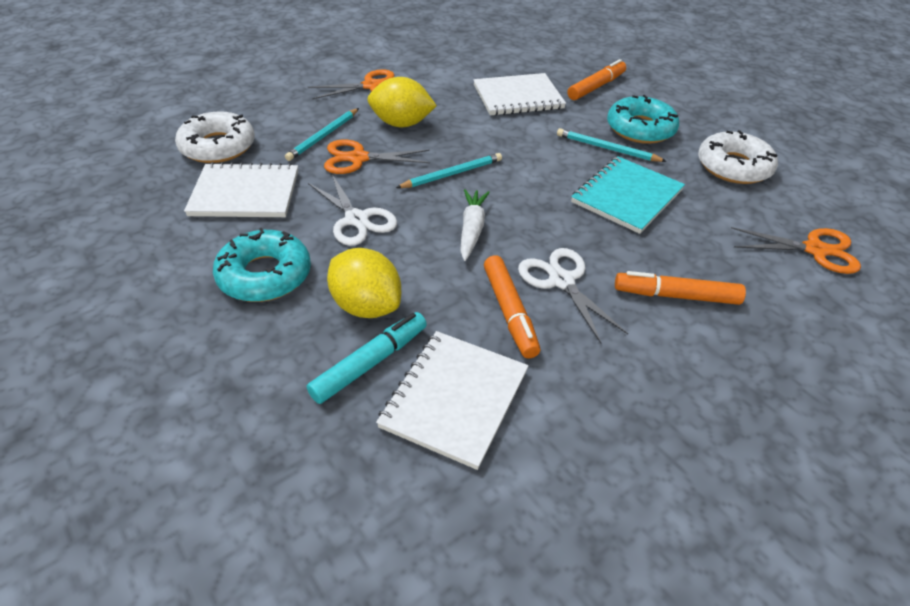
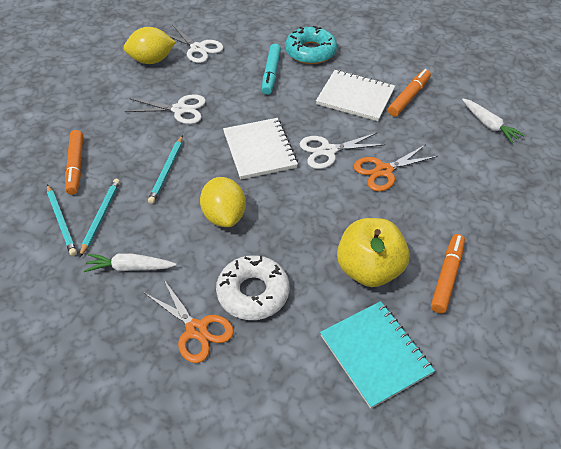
orange scissors: [308,69,394,99] [324,139,430,174] [731,227,861,274] = 3 -> [144,280,234,363] [353,145,438,192] = 2
turquoise donut: [213,228,311,302] [607,95,679,144] = 2 -> [285,26,337,64] = 1
white carrot: [460,189,490,261] = 1 -> [84,253,177,272] [462,99,525,143] = 2
white donut: [175,111,255,163] [698,130,778,184] = 2 -> [216,255,289,320] = 1
white notebook: [184,162,298,217] [376,331,529,470] [473,73,566,116] = 3 -> [223,118,298,179] [316,70,395,121] = 2
white scissors: [308,175,397,246] [518,248,628,343] = 2 -> [125,94,206,124] [167,25,223,63] [299,132,385,169] = 3
yellow apple: none = 0 -> [337,218,409,287] = 1

